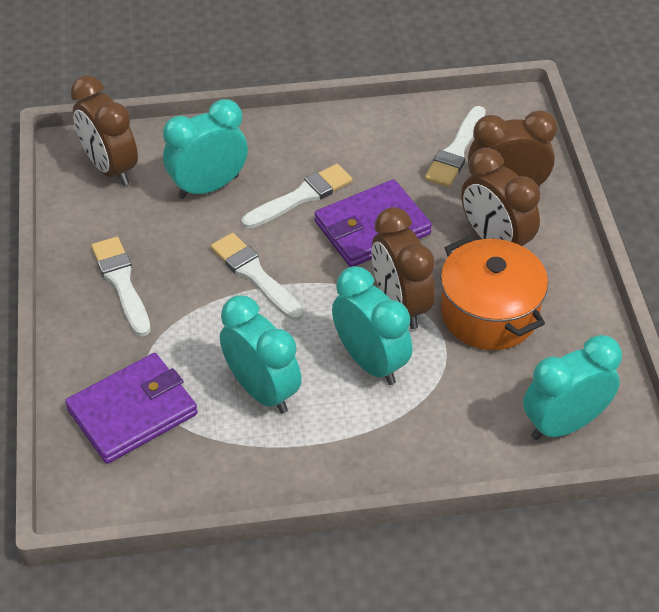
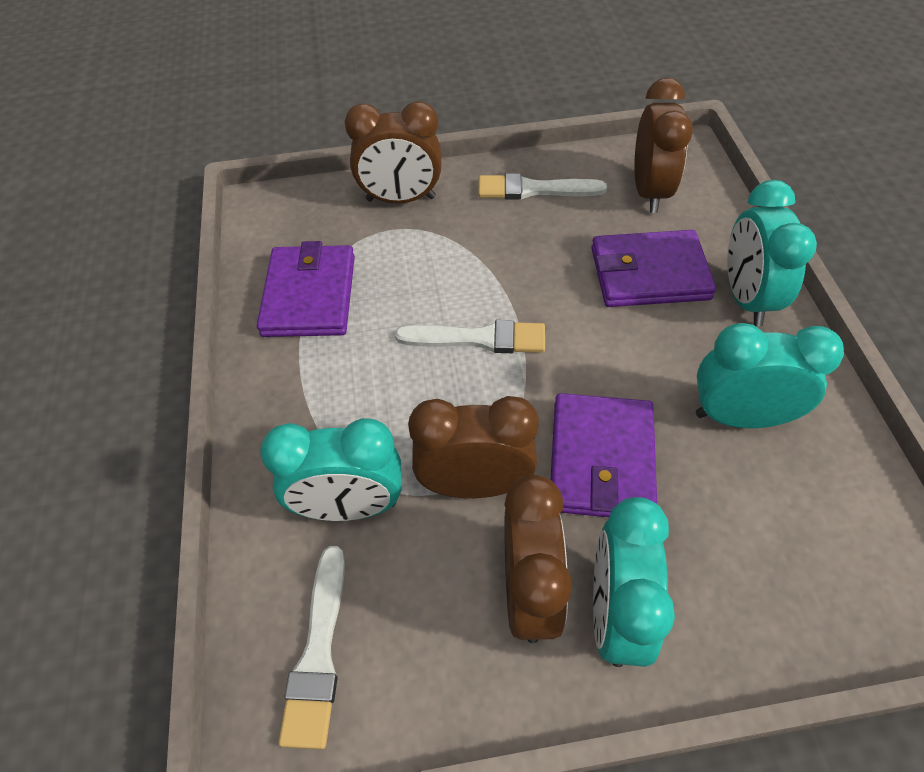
orange pot: [441,236,548,350] = 1 -> none = 0
purple wallet: [65,353,198,464] [314,179,432,267] = 2 -> [257,241,355,337] [551,393,657,517] [591,230,716,307] = 3
white brush: [91,237,151,337] [211,233,304,320] [242,164,353,229] [425,106,486,187] = 4 -> [278,546,345,749] [395,320,545,353] [478,173,607,199] = 3

